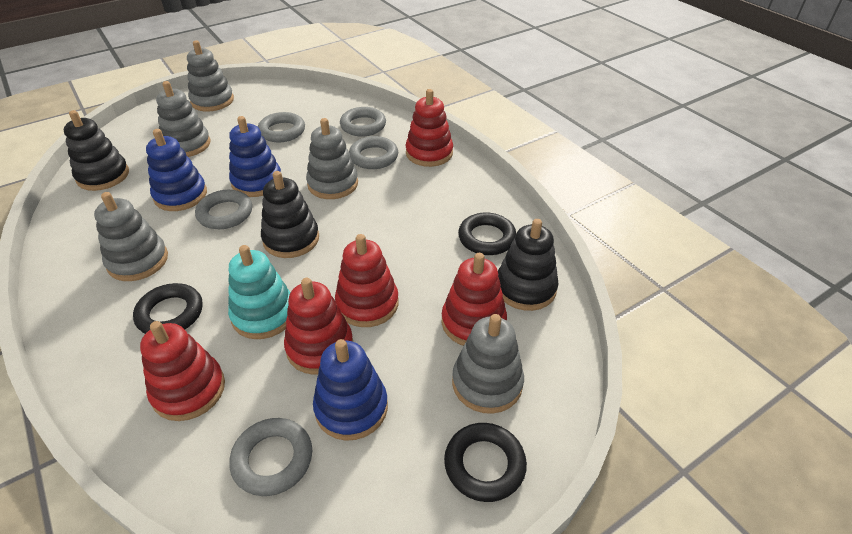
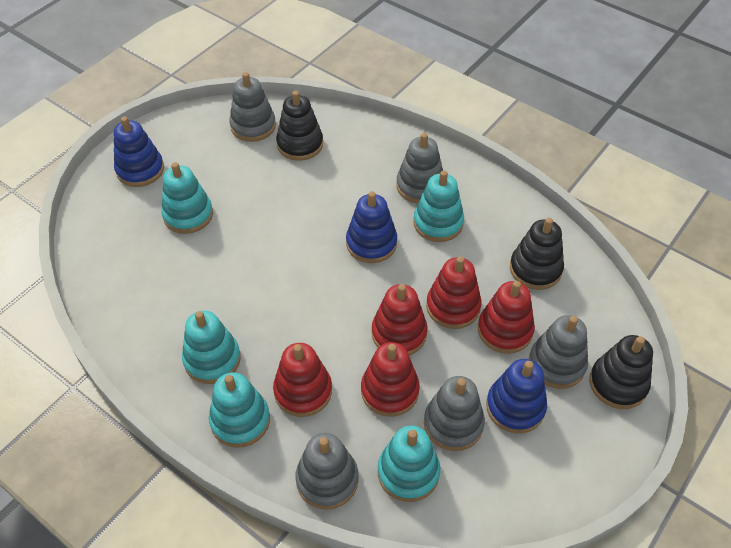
black ring: [133,283,203,334] [444,423,527,502] [458,212,516,255] = 3 -> none = 0
grey ring: [195,190,252,229] [229,418,312,496] [258,112,305,143] [340,107,386,137] [349,136,398,169] = 5 -> none = 0
turquoise stacking toy: [228,245,291,339] = 1 -> [161,162,213,234] [182,311,241,384] [209,372,270,448] [378,426,440,502] [413,170,464,242] = 5

